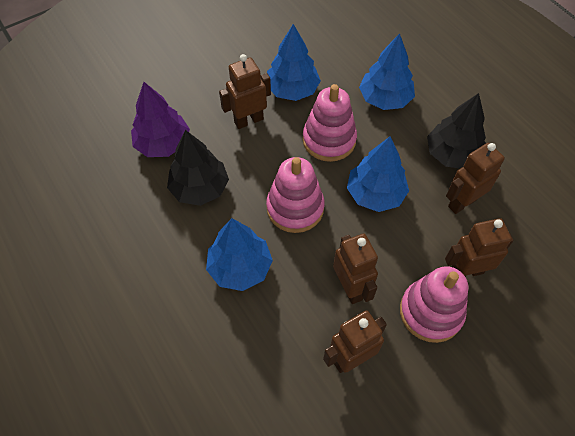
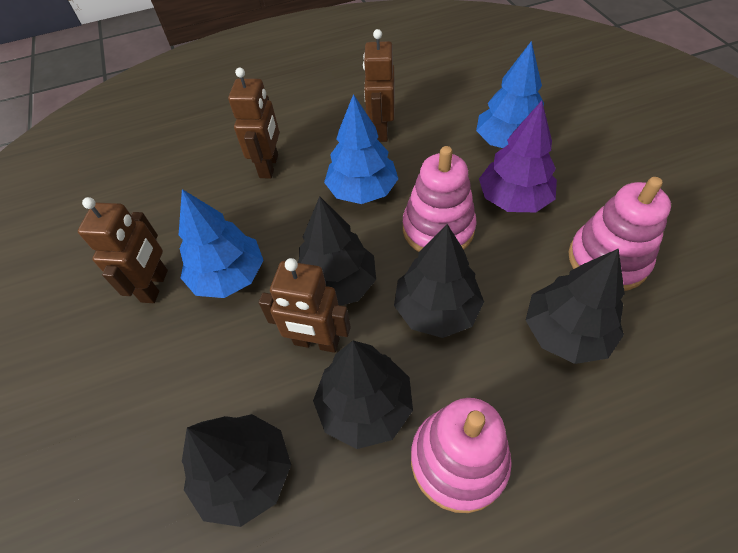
black tree: [167,130,229,206] [427,93,486,168] = 2 -> [182,414,291,527] [297,196,376,306] [313,341,413,449] [394,224,484,338] [525,248,625,364] = 5
blue tree: [206,218,273,291] [267,24,321,101] [347,137,409,212] [359,33,415,110] = 4 -> [179,189,263,298] [324,94,398,204] [476,41,544,148] = 3
brown robot: [219,54,271,129] [323,311,387,373] [333,234,378,304] [445,218,514,277] [446,143,505,214] = 5 -> [78,197,168,303] [228,67,279,179] [259,258,351,353] [363,29,395,142] = 4

